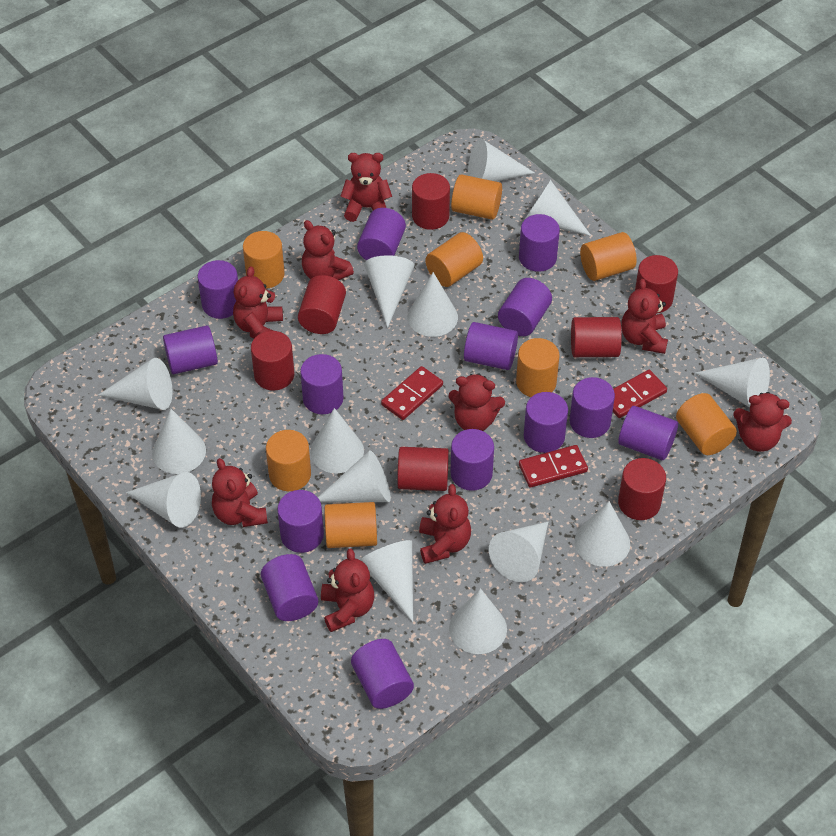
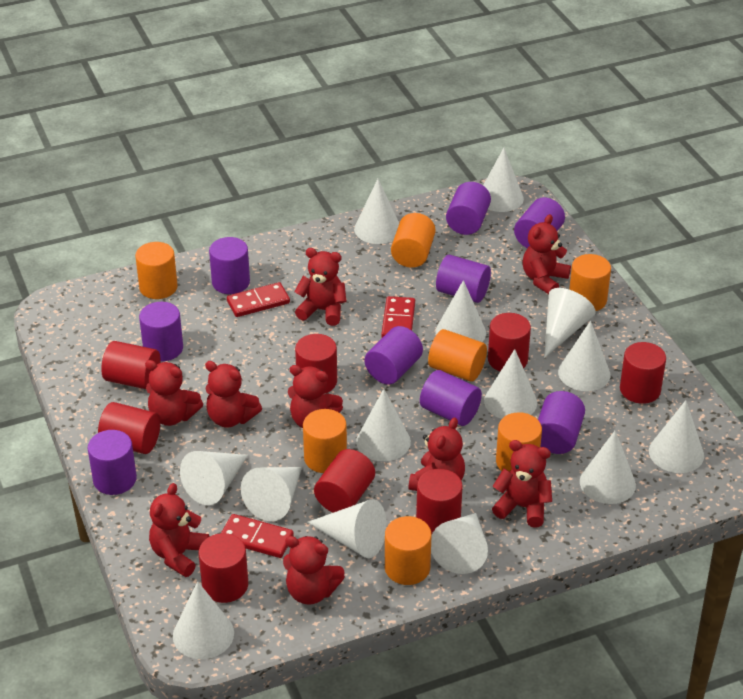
orange cylinder: [243,231,285,289] [266,430,311,491] [324,502,377,548] [426,232,483,287] [451,174,502,220] [516,338,559,397] [580,232,637,281] [676,393,737,455] = 8 -> [135,242,178,299] [303,409,347,473] [385,516,432,585] [391,213,436,268] [428,329,487,382] [496,412,542,472] [569,254,611,311] = 7
purple cylinder: [163,325,218,374] [197,260,238,319] [261,554,318,621] [277,490,324,553] [300,354,344,414] [351,639,414,709] [357,208,406,260] [450,429,494,491] [464,322,518,370] [498,278,552,336] [519,214,560,272] [524,392,568,453] [570,377,615,438] [618,406,678,460] = 14 -> [88,430,137,495] [139,302,183,362] [209,237,250,294] [365,326,423,385] [420,370,482,426] [436,255,491,303] [446,182,491,235] [514,197,565,248] [538,391,585,454] = 9
red cylinder: [251,331,294,390] [298,275,346,334] [397,447,449,491] [412,173,450,230] [571,317,622,357] [618,458,666,520] [635,255,678,313] = 7 -> [98,402,160,454] [101,341,161,389] [198,533,248,603] [295,334,337,394] [314,449,375,513] [416,469,463,534] [488,313,531,371] [620,342,666,404] = 8

